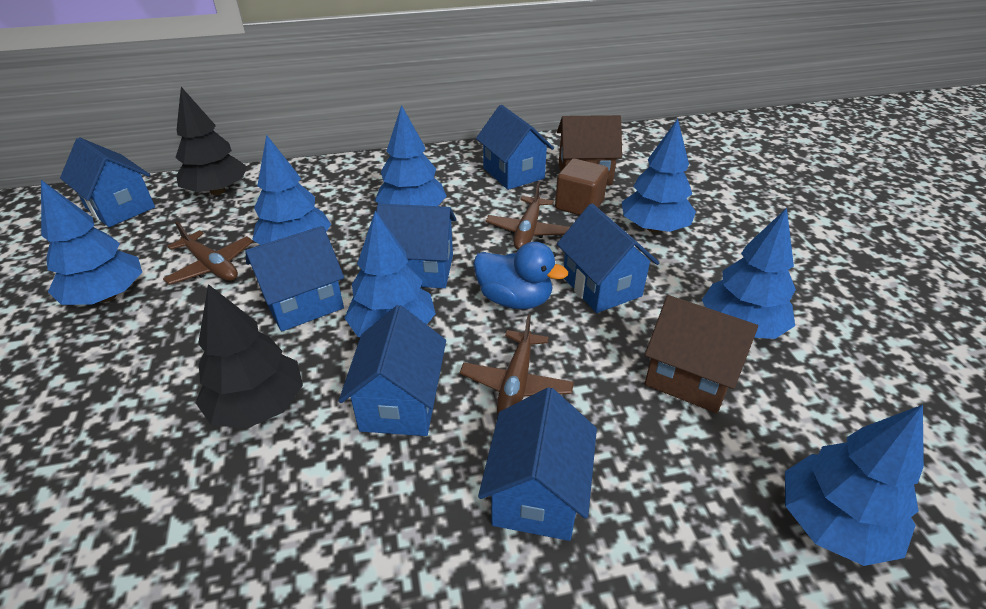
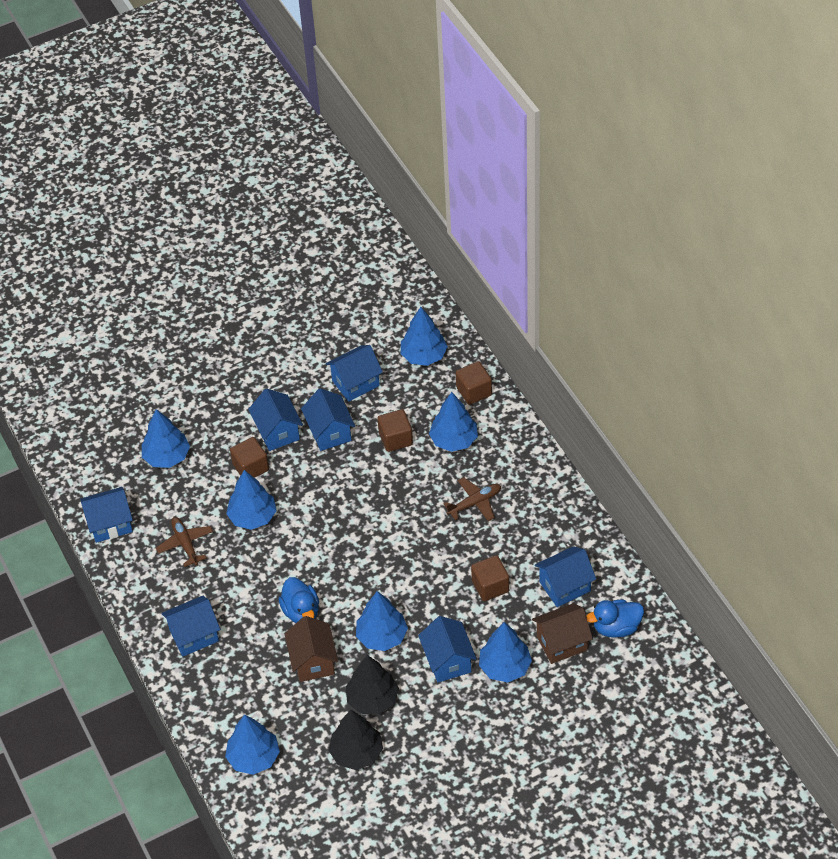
blue duck: [473,242,568,309] = 1 -> [279,577,319,623] [586,600,644,638] = 2
brown cube: [555,158,608,215] = 1 -> [230,437,269,478] [377,409,413,452] [456,361,492,405] [471,555,509,601] = 4
brown plane: [163,221,254,285] [460,314,574,414] [486,182,570,250] = 3 -> [156,517,213,567] [443,477,501,521] = 2

